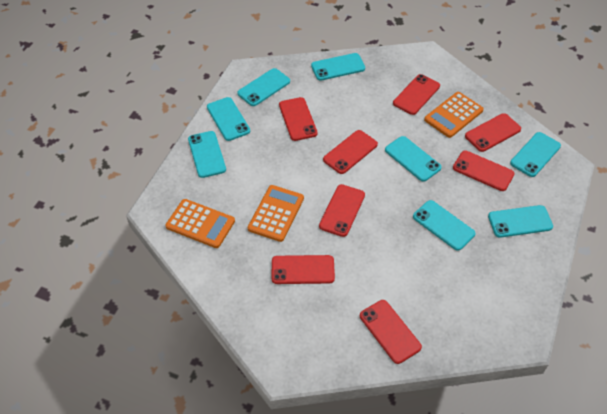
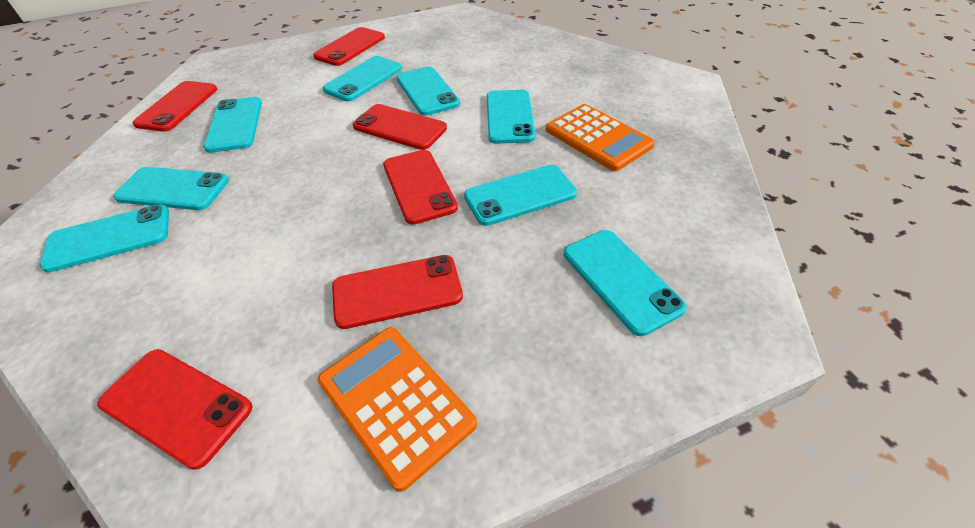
orange calculator: [166,199,235,248] [248,185,304,242] [424,92,484,138] = 3 -> [318,327,477,492] [546,104,655,171] = 2
red phone: [272,255,335,284] [279,97,318,141] [319,184,365,237] [323,130,378,174] [360,300,422,364] [393,74,440,115] [453,150,515,191] [465,113,521,152] = 8 -> [97,349,252,470] [133,81,217,132] [313,27,385,66] [332,255,463,329] [353,104,447,150] [383,150,458,225] = 6

